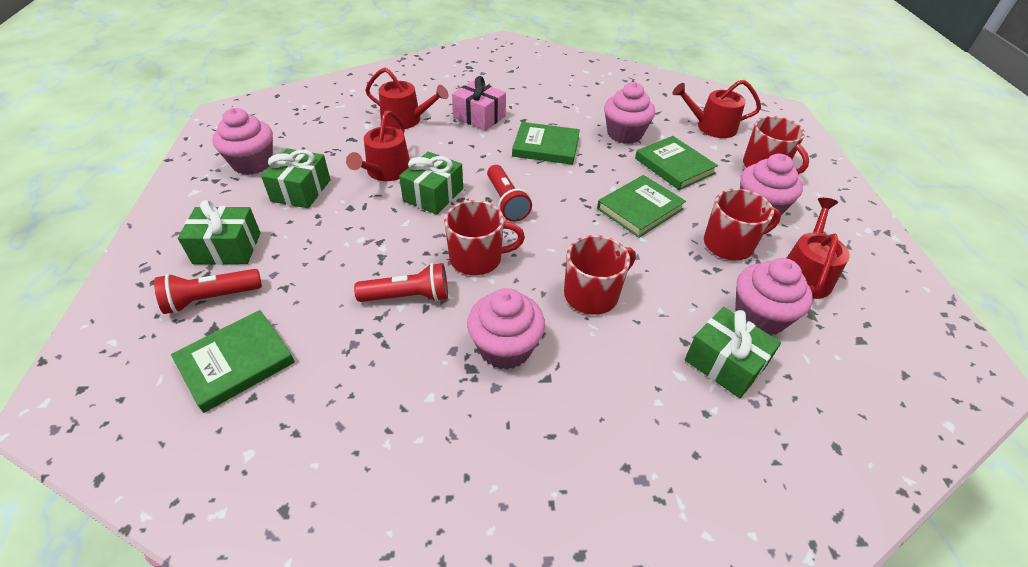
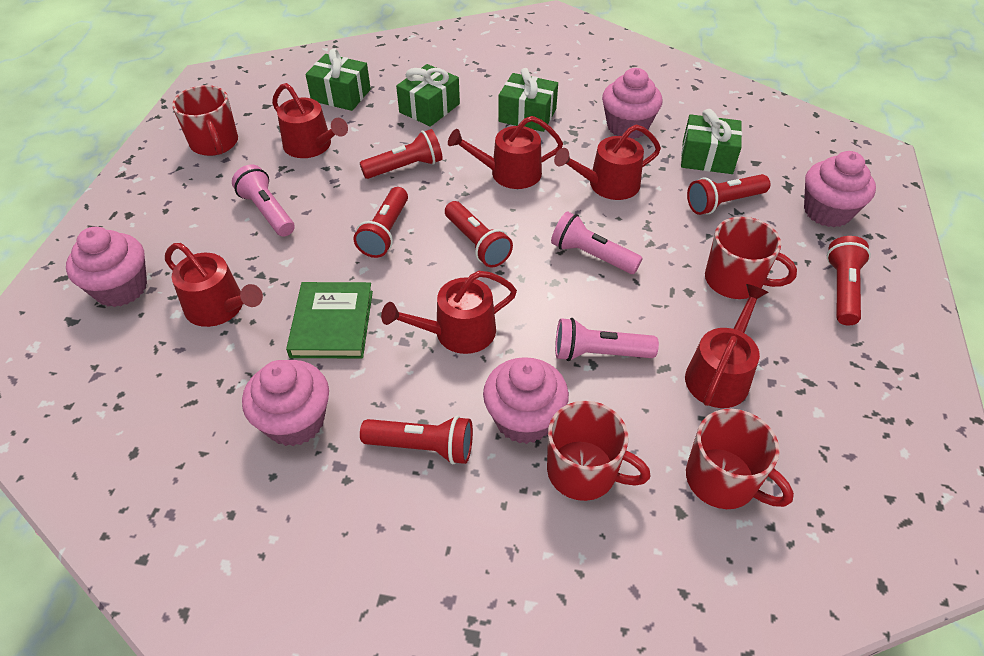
green book: [171,310,295,413] [512,122,580,165] [597,175,686,238] [635,136,718,190] = 4 -> [286,282,373,359] = 1
pink flashlight: none = 0 -> [232,164,295,237] [551,211,643,274] [555,318,659,361] = 3
pink gift: [452,76,506,131] = 1 -> none = 0
red flashlight: [154,269,262,314] [354,263,448,302] [487,165,532,222] = 3 -> [354,187,408,258] [360,129,443,179] [360,416,473,464] [445,201,513,268] [687,174,770,215] [827,236,871,325] = 6
red watering can: [346,111,410,181] [365,68,448,129] [672,80,761,138] [787,198,850,299] = 4 -> [165,243,263,327] [272,83,348,158] [381,271,517,354] [448,116,563,189] [554,124,661,200] [685,284,769,408] = 6

